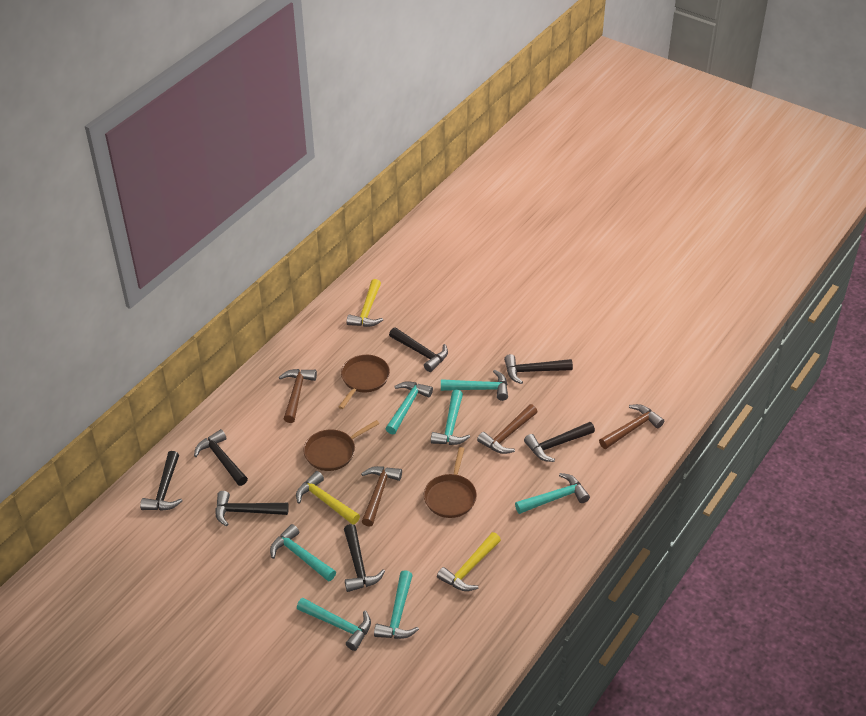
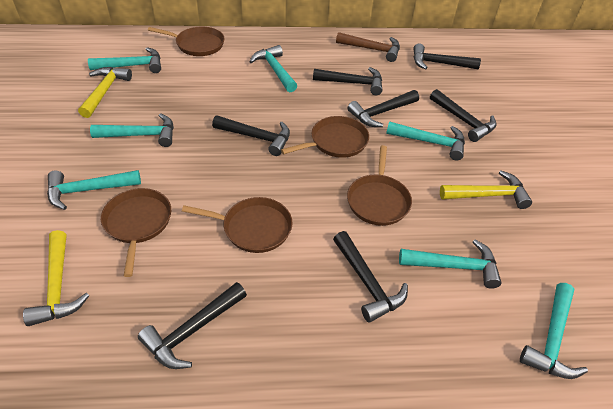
brown hammer: [279,369,317,423] [361,466,402,527] [477,404,538,454] [599,404,664,449] = 4 -> [336,32,400,62] = 1
brown pan: [303,420,379,471] [339,355,390,409] [424,447,477,518] = 3 -> [101,188,171,277] [148,27,225,56] [182,197,293,253] [281,116,369,158] [347,145,412,226] = 5

